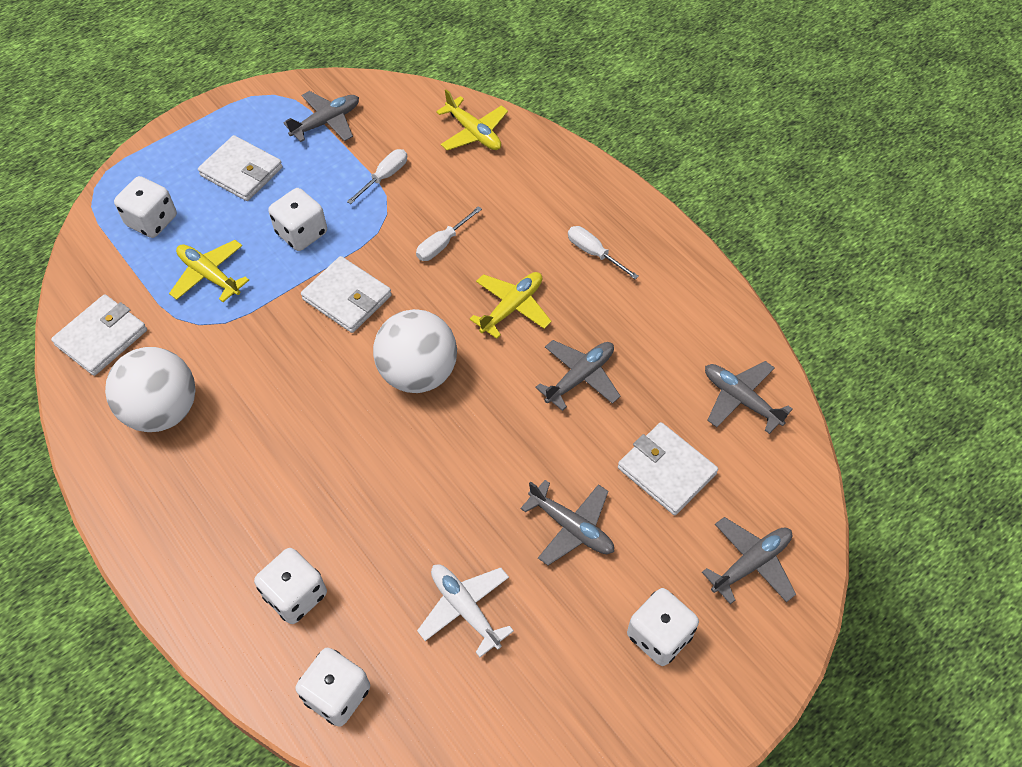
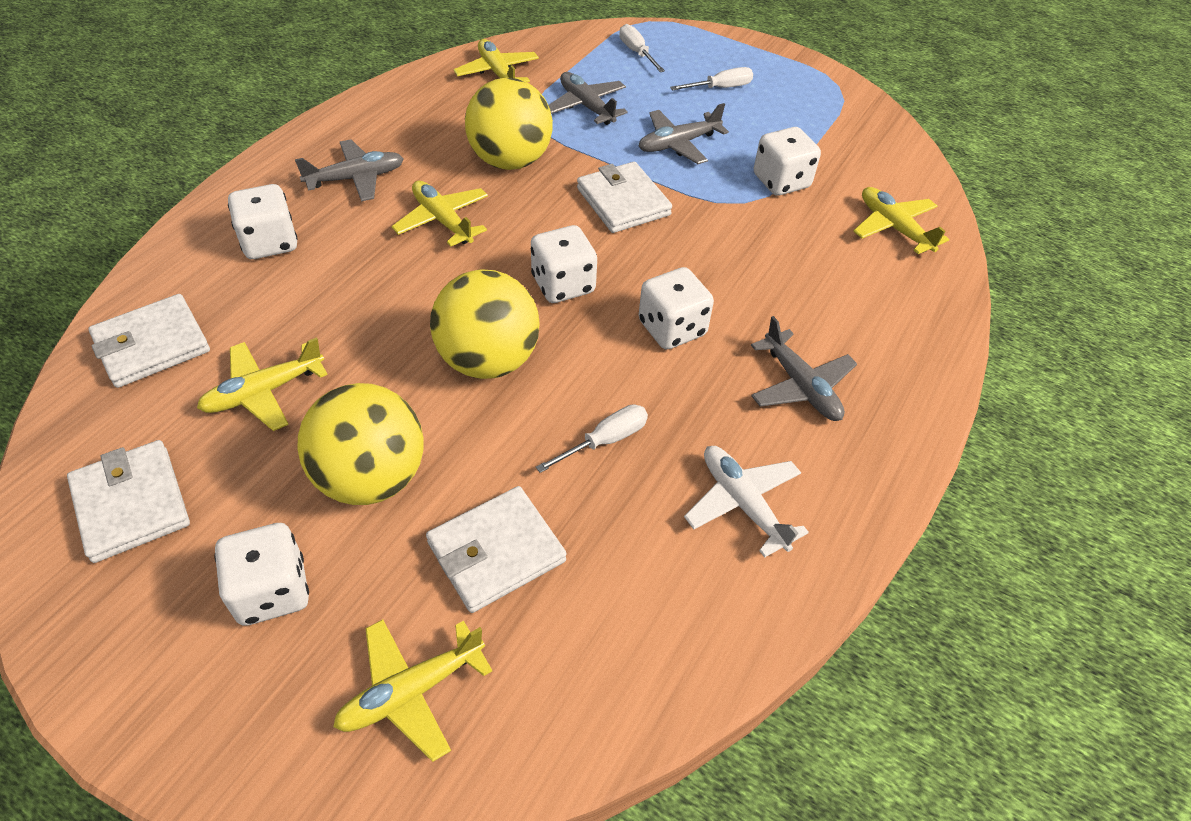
grey plane: [284,91,359,142] [521,480,614,566] [535,340,620,411] [702,517,796,604] [705,361,793,434] = 5 -> [295,139,404,202] [548,72,628,125] [638,103,729,164] [751,316,857,421] = 4
white ball: [105,347,195,432] [373,309,457,393] = 2 -> none = 0
yellow ball: none = 0 -> [297,383,424,505] [430,269,540,379] [465,78,553,170] = 3
yellow plane: [169,240,249,302] [436,89,508,150] [470,272,551,339] = 3 -> [197,337,328,431] [333,619,492,762] [391,181,488,247] [454,39,539,82] [853,187,949,254] = 5

